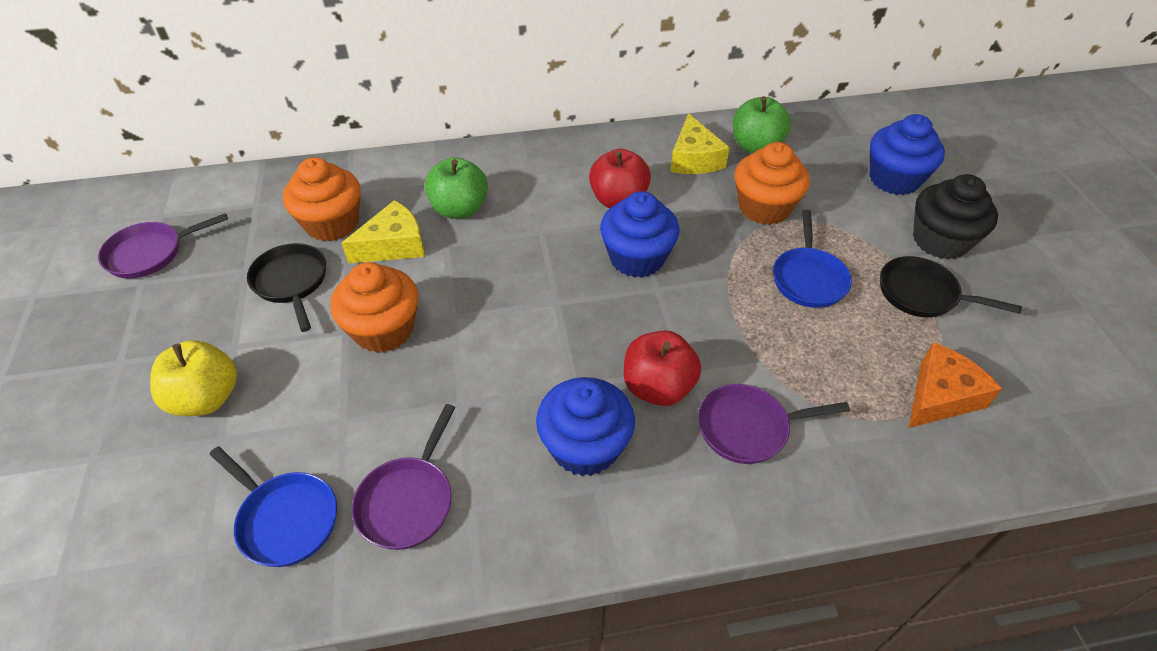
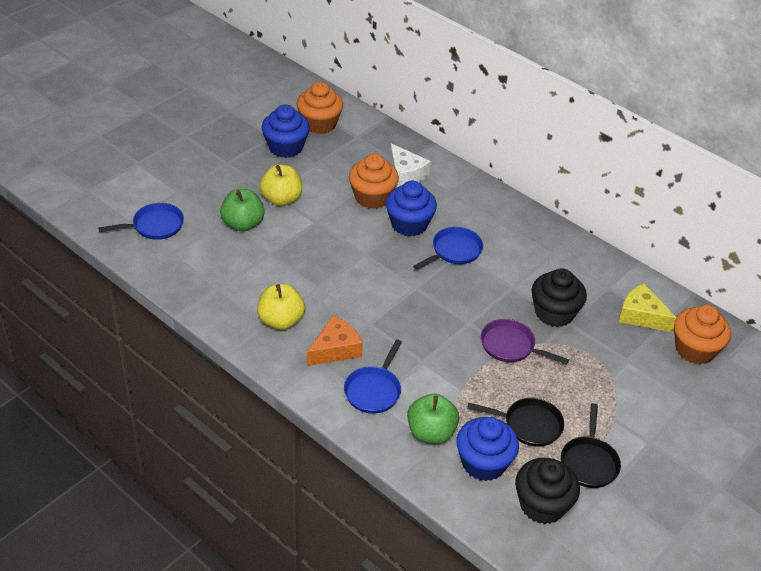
black cupcake: [913,174,998,259] = 1 -> [515,458,580,524] [532,268,587,327] = 2
blue pan: [209,446,337,567] [773,210,852,308] = 2 -> [98,203,184,240] [344,339,402,414] [413,227,483,270] = 3
purple pan: [98,213,228,279] [352,404,455,550] [698,384,850,464] = 3 -> [481,319,569,364] = 1
red apple: [589,149,651,208] [624,330,701,406] = 2 -> none = 0
white cheese: none = 0 -> [390,143,431,187] = 1
yellow apple: [150,340,237,416] = 1 -> [257,284,305,330] [260,164,302,206] = 2
yellow cheese: [341,200,425,263] [670,113,730,174] = 2 -> [618,283,676,332] = 1

